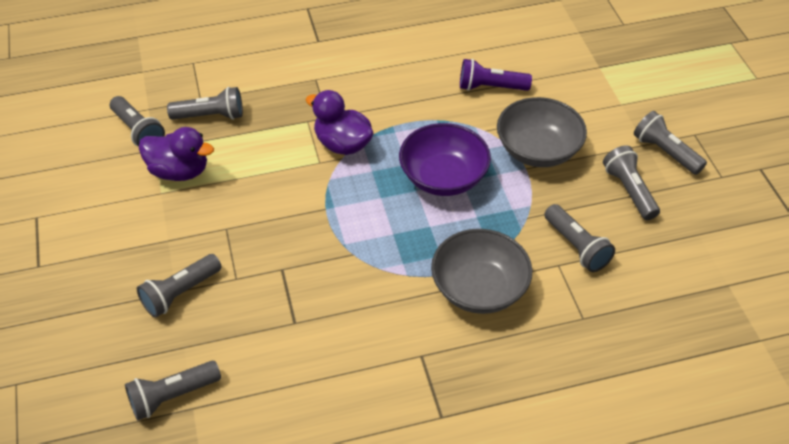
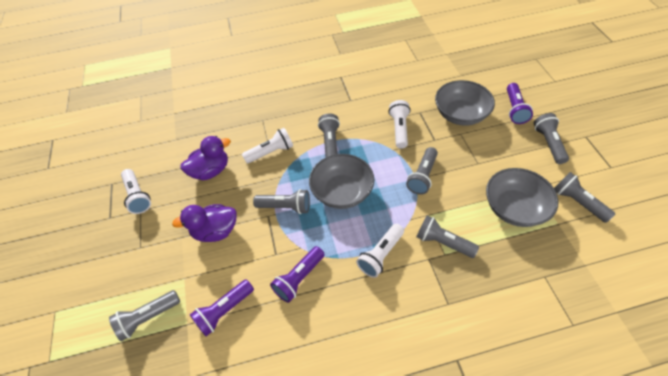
grey bowl: [431,229,532,314] [497,97,587,167] = 2 -> [309,154,374,209] [435,80,495,126] [486,168,559,227] = 3
purple bowl: [399,123,491,196] = 1 -> none = 0
purple flashlight: [460,59,532,91] = 1 -> [190,279,254,336] [270,246,325,303] [507,83,533,124] = 3
white flashlight: none = 0 -> [121,169,151,214] [242,128,293,164] [356,224,404,278] [388,100,411,149] = 4

